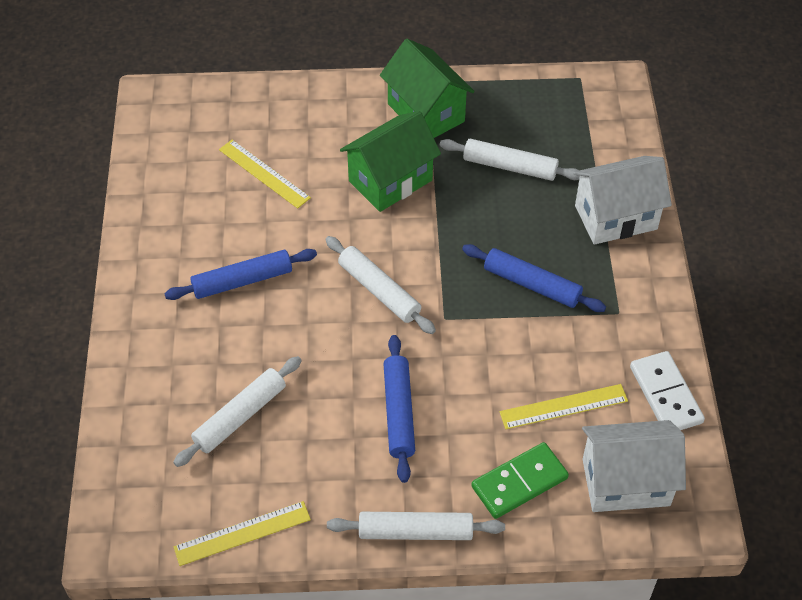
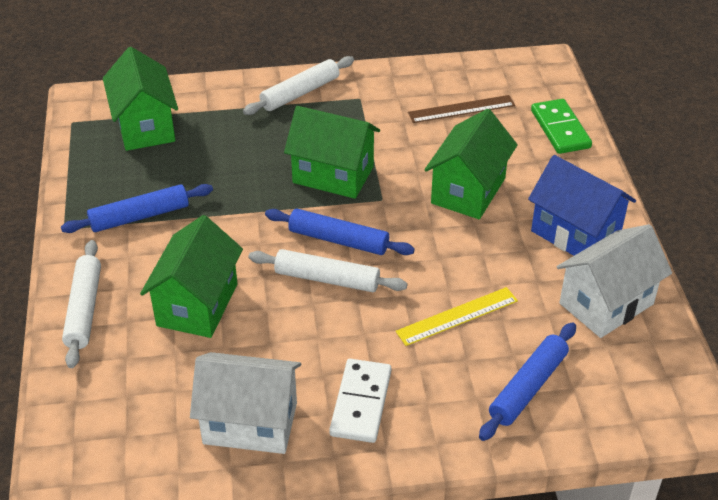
blue house: none = 0 -> [528,155,636,256] = 1
brown ruler: none = 0 -> [408,95,515,123] = 1
green house: [340,111,441,212] [380,39,475,138] = 2 -> [103,47,178,151] [140,215,243,338] [284,106,380,199] [424,109,518,219] = 4
white rolling pin: [173,356,302,467] [325,236,436,334] [327,512,505,540] [440,139,580,181] = 4 -> [62,240,101,368] [243,56,354,115] [249,249,407,292] = 3
yellow ruler: [173,501,311,566] [219,140,311,209] [500,384,628,429] = 3 -> [396,287,518,346] = 1

